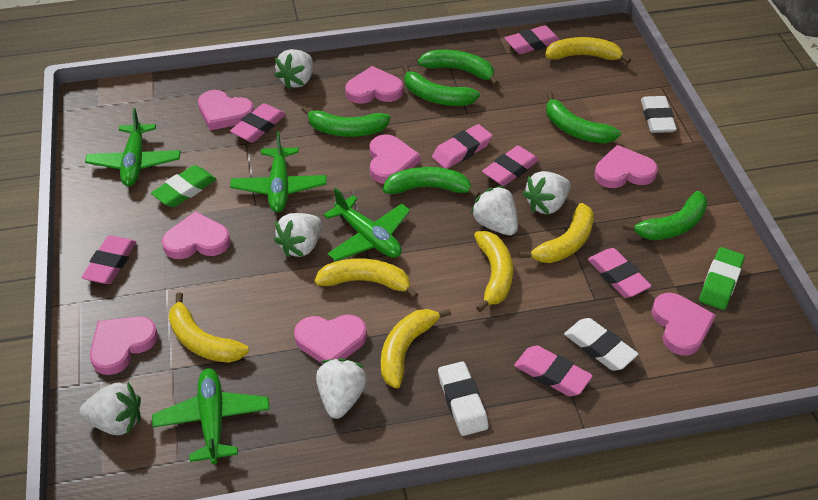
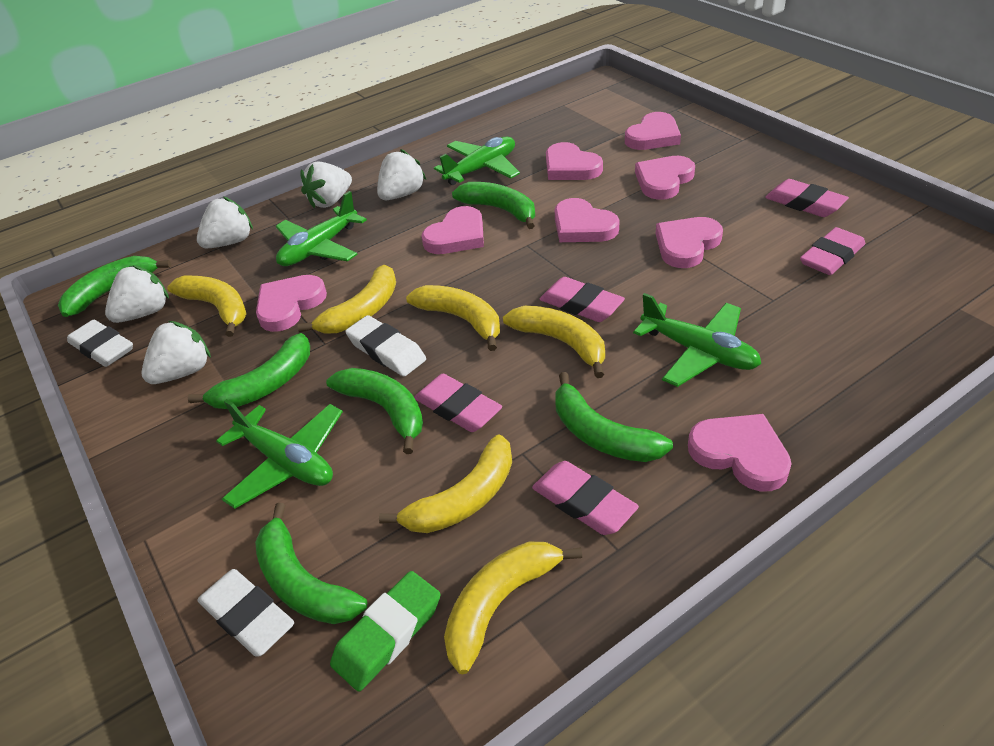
green eraser: [151,165,216,207] [699,247,745,310] = 2 -> [330,571,441,692] = 1
pink eraser: [81,235,136,284] [230,103,286,143] [432,124,492,169] [482,146,539,186] [505,25,560,54] [514,346,593,396] [588,248,651,298] = 7 -> [414,374,502,432] [532,461,639,535] [540,277,625,322] [765,179,849,217] [800,227,865,275] = 5
white strawberry: [79,382,141,435] [274,49,313,89] [274,213,322,257] [316,358,367,419] [470,186,518,235] [522,171,571,214] = 6 -> [105,265,169,323] [142,321,211,384] [197,197,253,248] [301,161,352,208] [377,149,426,200] = 5

